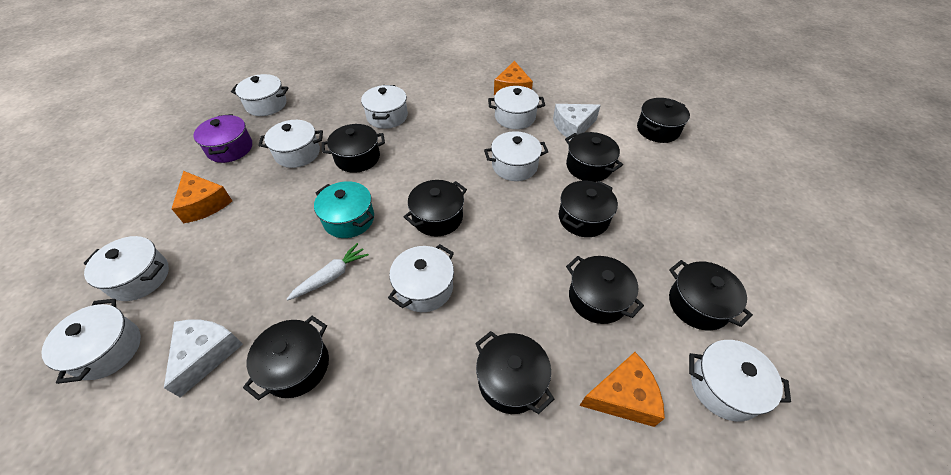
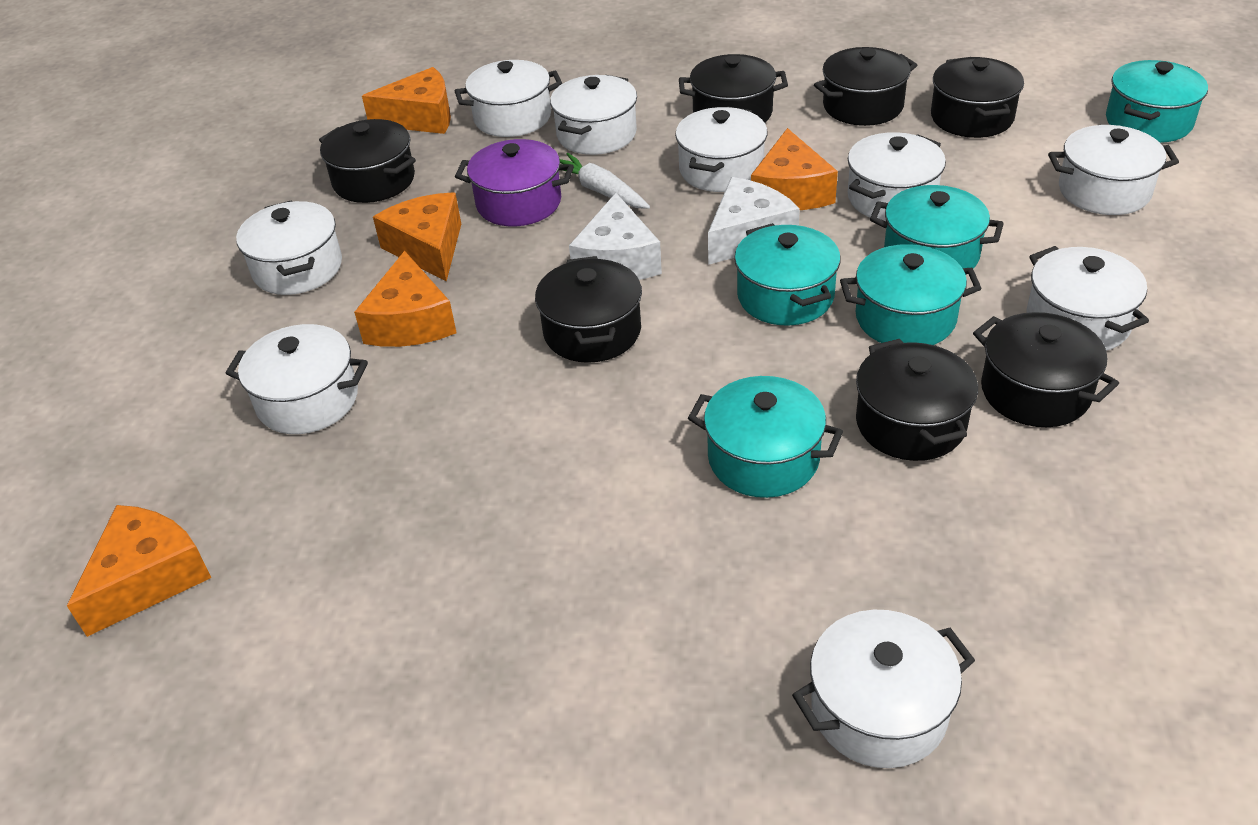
black pot: [243,316,329,400] [322,124,385,173] [404,180,467,237] [475,331,554,414] [559,181,618,237] [565,132,623,182] [566,256,644,324] [637,98,690,143] [669,260,753,330] = 9 -> [319,119,416,203] [535,256,642,363] [679,54,788,123] [814,47,917,126] [856,339,978,461] [931,57,1024,138] [973,312,1119,427] = 7
orange cheese: [172,171,232,223] [494,61,533,95] [579,352,665,427] = 3 -> [67,505,211,637] [354,251,457,347] [362,67,451,134] [373,192,461,282] [751,128,838,210] = 5
turquoise pot: [314,181,374,238] = 1 -> [688,376,843,498] [734,223,841,326] [840,244,982,345] [870,185,1004,275] [1106,60,1208,143] = 5

